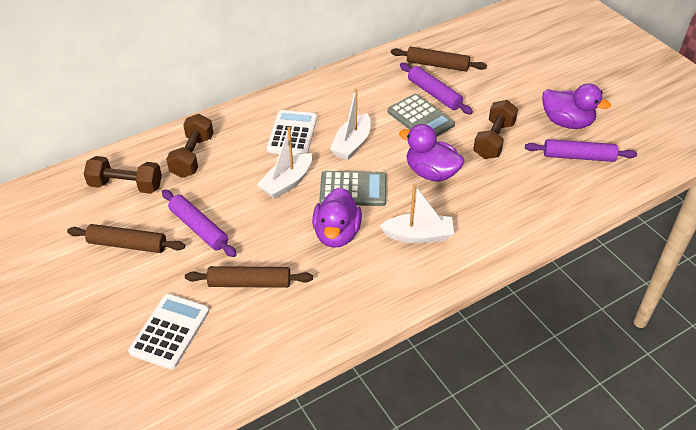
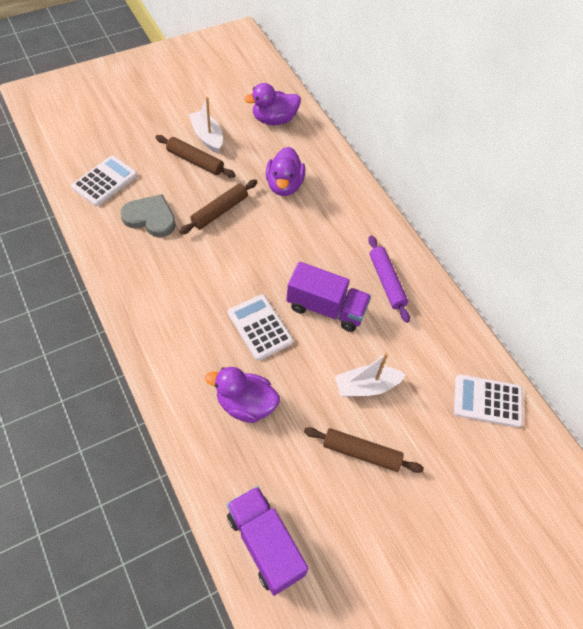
brown dumbbell: [84,156,162,194] [166,114,214,178] [473,100,518,159] = 3 -> none = 0
grey calculator: [320,171,386,206] [388,94,455,137] = 2 -> none = 0
grey heart: none = 0 -> [120,194,176,237] = 1
purple rolling pin: [162,189,237,257] [400,63,473,114] [525,139,637,162] = 3 -> [368,235,410,323] = 1
purple truck: none = 0 -> [227,486,308,596] [286,262,371,332] = 2
white boat: [257,127,312,199] [330,88,371,160] [380,184,454,243] = 3 -> [189,97,223,153] [335,352,406,397] = 2
white calculator: [128,294,209,370] [267,110,317,156] = 2 -> [71,155,138,206] [228,294,293,361] [454,374,523,427] = 3

